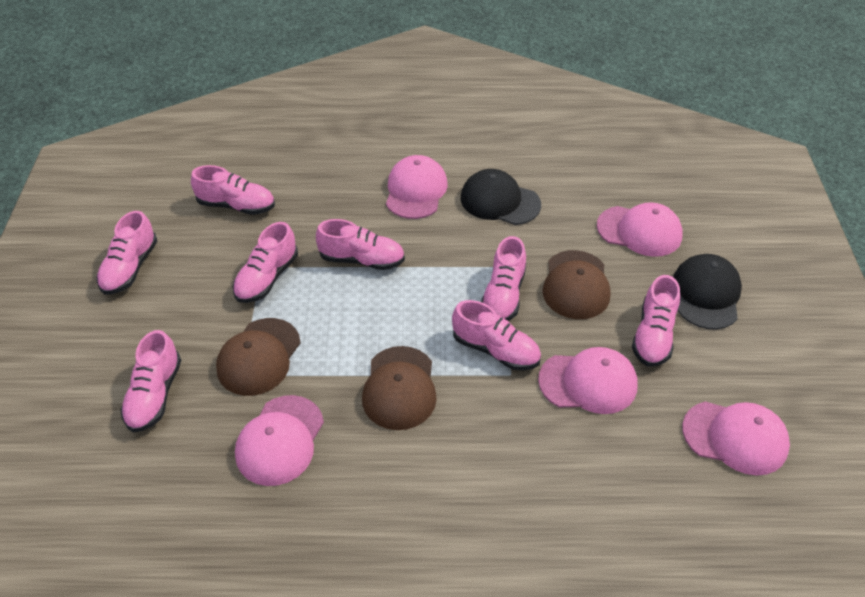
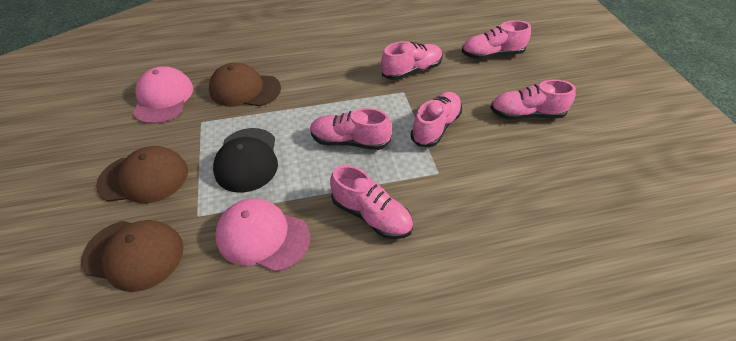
black cap: [461,169,541,225] [673,254,742,330] = 2 -> [213,128,278,193] = 1
pink cap: [235,395,324,486] [386,155,448,219] [538,347,638,414] [597,202,683,257] [682,402,790,476] = 5 -> [133,66,193,124] [215,198,310,272] = 2
pink shoe: [96,211,157,295] [120,330,181,432] [191,165,275,215] [233,222,298,303] [316,219,405,270] [452,300,541,370] [481,236,526,321] [632,275,680,366] = 8 -> [310,108,392,150] [330,165,413,239] [381,41,443,80] [411,92,462,147] [462,20,531,59] [490,80,576,120] = 6

